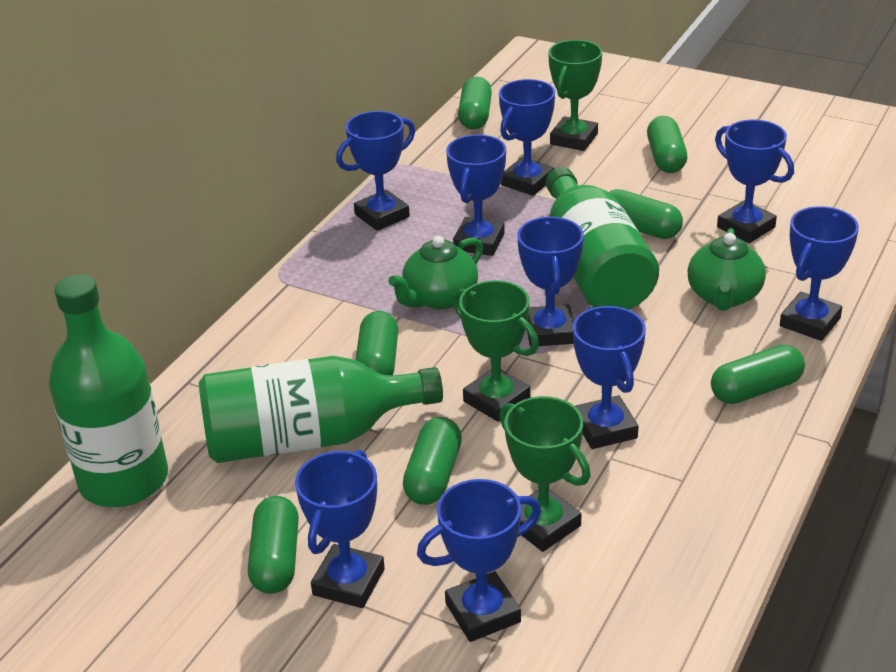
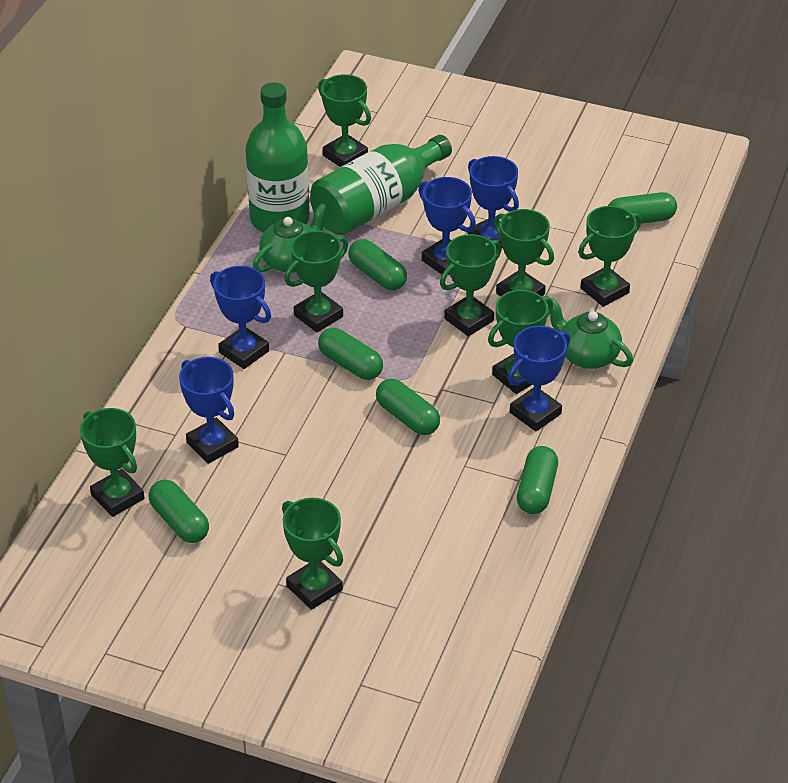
blue trophy: [295,450,385,608] [336,111,415,231] [417,479,541,642] [446,134,506,256] [499,79,555,196] [517,217,584,347] [573,306,646,449] [715,120,794,243] [780,206,859,341] = 9 -> [179,357,239,464] [210,266,271,369] [418,177,476,275] [467,156,519,248] [508,326,570,431] = 5
green bottle: [49,275,168,507] [199,356,443,463] [546,167,659,310] = 3 -> [246,82,310,233] [310,135,452,235] = 2
green capsule: [248,496,299,594] [355,311,398,375] [403,417,462,505] [458,77,492,130] [609,189,683,239] [647,116,687,173] [711,345,805,404] = 7 -> [149,480,209,543] [318,328,383,380] [348,239,407,290] [376,379,440,435] [517,446,558,514] [608,192,677,224] = 6
green trophy: [453,280,539,422] [499,396,591,552] [548,40,602,151] = 3 -> [80,408,144,517] [282,498,343,610] [284,231,348,332] [318,74,371,167] [440,234,502,336] [488,290,553,394] [494,209,554,296] [578,206,641,307] = 8

